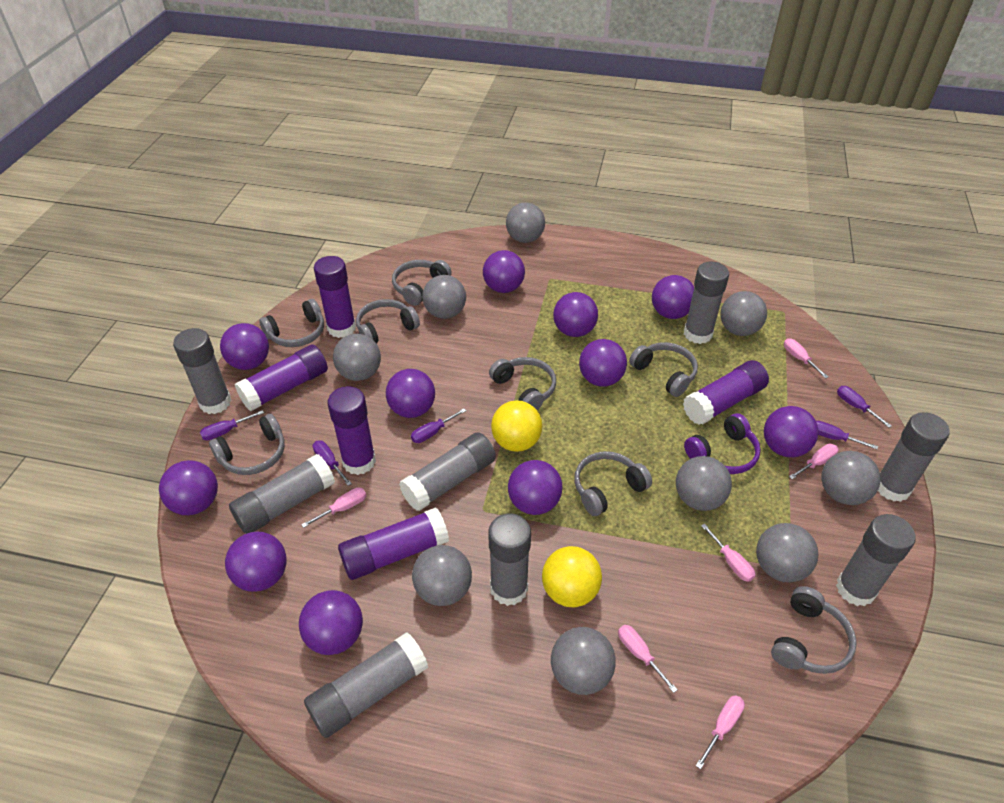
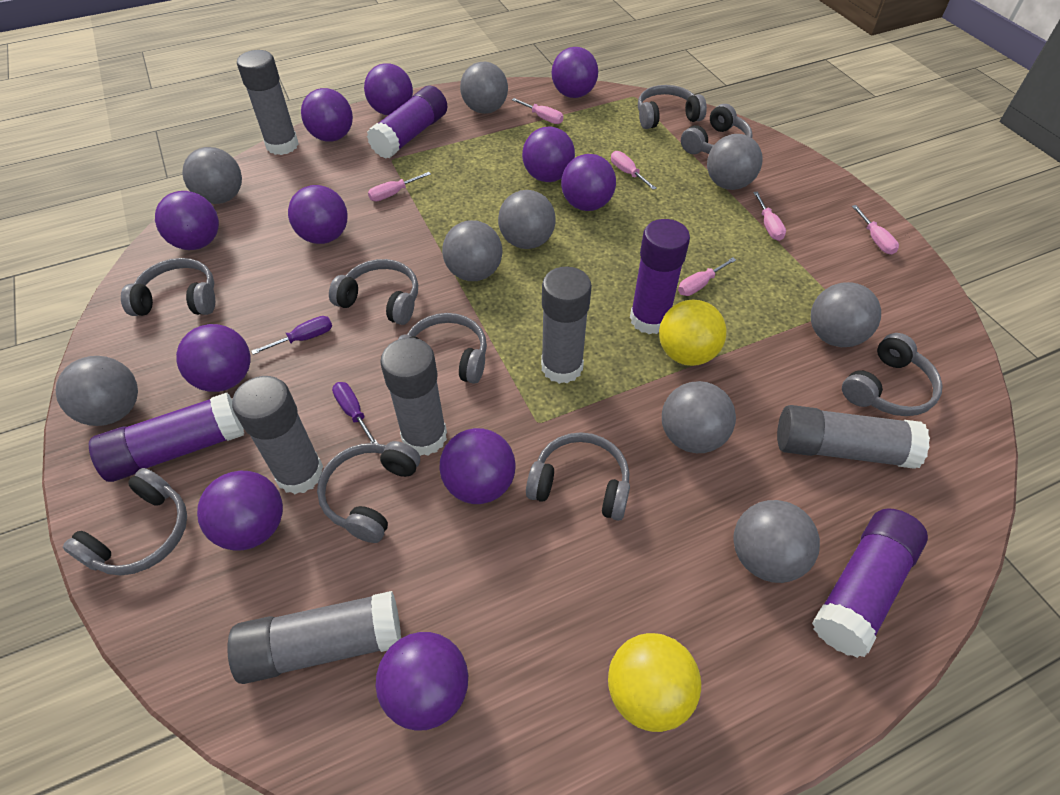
grey glue stick: [173,328,232,414] [229,454,335,534] [304,632,428,738] [399,432,496,511] [488,513,531,606] [684,261,729,344] [836,514,916,606] [878,412,950,502] = 8 -> [227,591,401,684] [232,376,323,494] [237,50,299,155] [380,338,447,456] [541,267,592,384] [777,405,930,469] = 6
grey headphones: [209,414,285,475] [259,299,324,347] [356,299,420,344] [392,260,452,306] [489,357,556,410] [574,451,652,516] [629,342,698,397] [771,586,857,674] = 8 -> [63,468,187,576] [121,258,215,316] [317,441,420,543] [329,259,418,325] [398,313,487,384] [526,432,630,521] [638,85,707,129] [681,104,753,154] [842,333,943,416] = 9
purple glue stick: [235,344,328,411] [314,256,356,338] [328,386,376,475] [338,507,449,580] [683,360,769,425] = 5 -> [89,393,244,482] [367,86,447,159] [630,219,690,334] [812,508,928,658] = 4
purple headphones: [684,413,761,474] = 1 -> none = 0
purple screwdriver: [200,410,264,440] [313,440,352,486] [411,408,466,443] [816,421,878,449] [837,386,892,428] = 5 -> [251,316,332,355] [332,382,378,444] = 2

